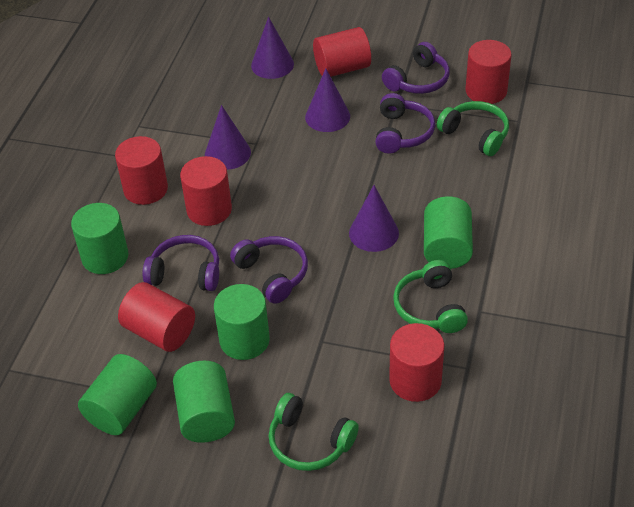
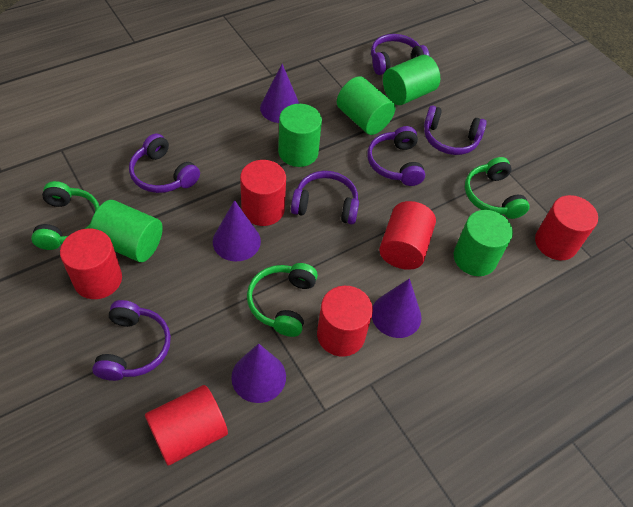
purple headphones: [142,235,219,291] [230,236,308,304] [375,93,435,154] [382,42,450,94] = 4 -> [92,300,171,381] [129,134,200,193] [291,171,359,224] [367,126,425,186] [371,34,429,75] [424,105,487,155] = 6

